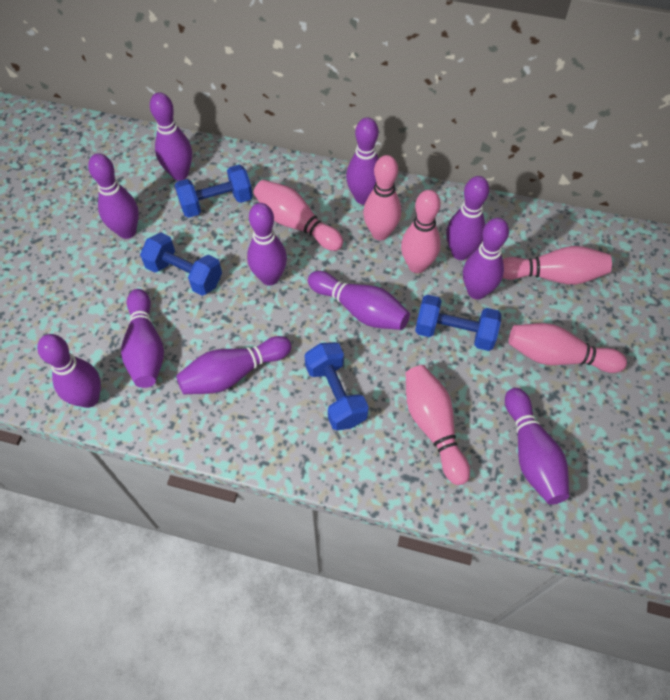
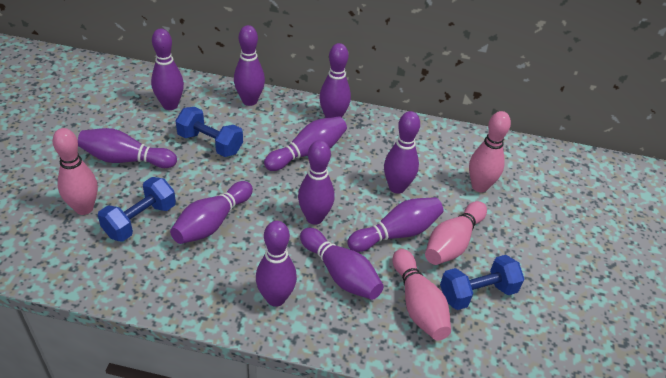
blue dumbbell: [140,233,222,296] [175,165,253,218] [305,342,369,431] [415,295,501,351] = 4 -> [98,177,176,242] [176,107,243,157] [440,255,524,310] = 3
pink bowling pin: [253,180,343,251] [363,155,401,240] [401,190,441,273] [405,365,470,485] [503,246,612,285] [508,323,627,373] = 6 -> [52,128,98,215] [392,249,451,340] [425,201,487,265] [469,111,511,192] = 4

